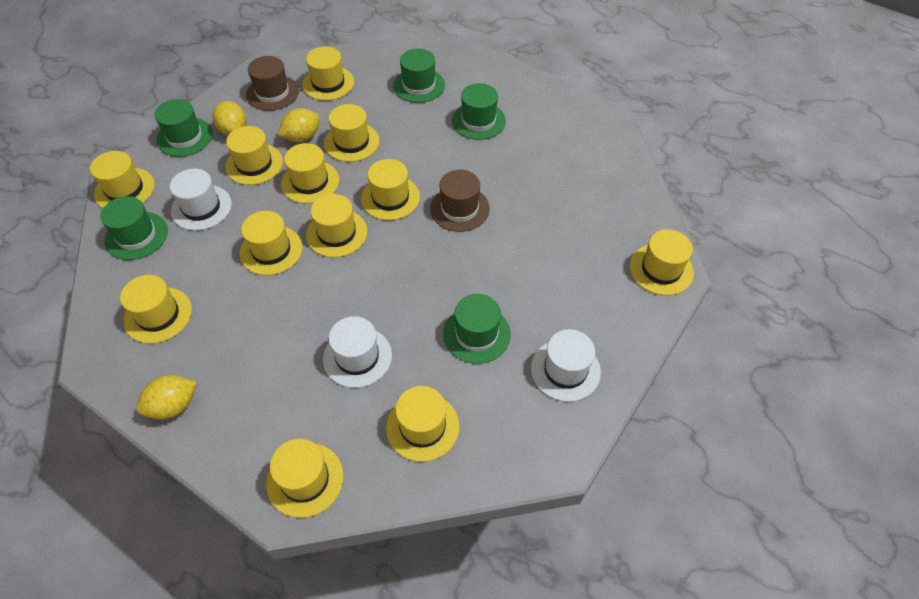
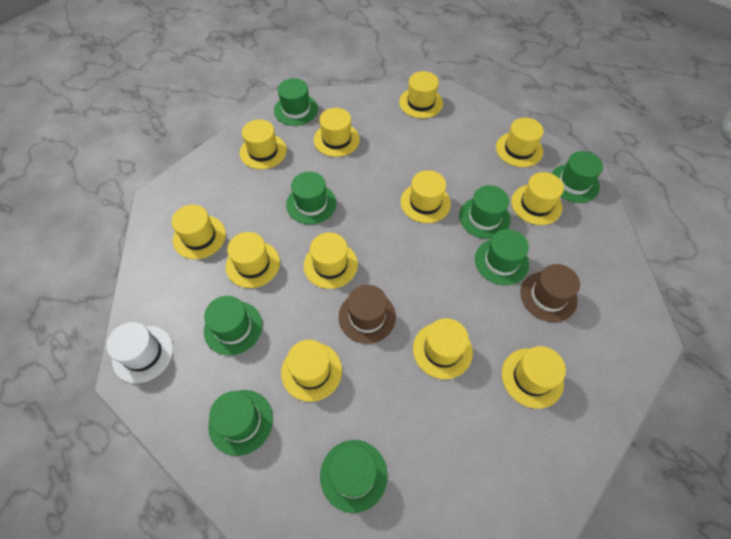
green hat: [100,196,168,260] [155,99,213,157] [393,49,445,103] [443,294,511,364] [452,83,506,140] = 5 -> [204,296,262,355] [208,390,273,456] [274,78,318,126] [286,171,336,224] [320,440,388,513] [459,185,511,239] [475,229,529,285] [551,151,603,203] = 8
white hat: [170,169,232,231] [323,316,392,388] [531,329,601,402] = 3 -> [106,322,173,383] = 1
yellow lemon: [136,375,197,420] [213,101,246,135] [278,108,320,142] = 3 -> none = 0

